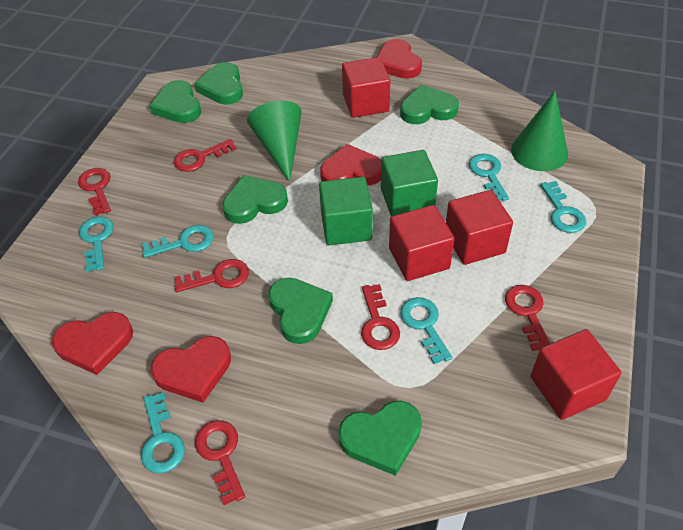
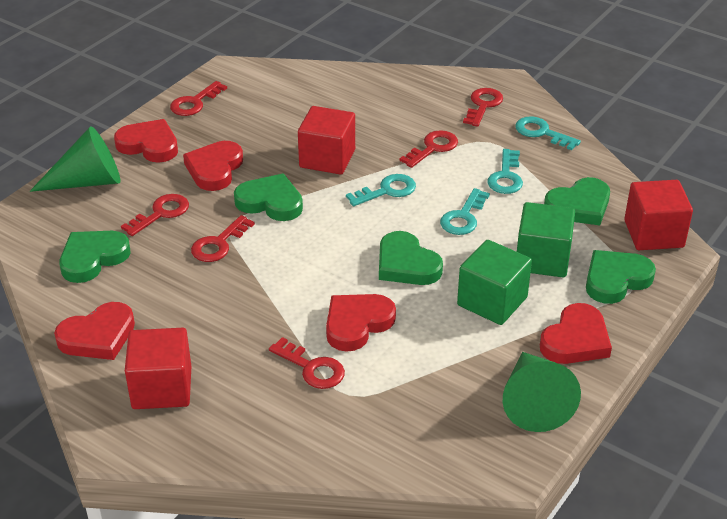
green heart: [149,80,201,123] [194,62,243,104] [222,175,288,224] [268,278,333,344] [338,401,422,476] [400,85,459,124] = 6 -> [59,231,131,283] [234,173,303,221] [379,231,443,285] [544,177,610,225] [586,250,656,304] = 5
red cube: [342,57,390,118] [389,205,455,281] [446,190,513,265] [531,329,621,420] = 4 -> [125,328,191,409] [298,106,355,175] [624,180,693,250] = 3
red heart: [52,312,133,375] [151,336,231,403] [320,144,381,185] [377,39,422,79] = 4 -> [54,302,135,360] [114,119,178,163] [183,141,243,191] [326,294,396,352] [540,303,612,364] = 5
turquoise key: [79,216,114,272] [141,392,185,473] [142,225,214,258] [400,297,452,364] [469,154,509,201] [540,181,586,233] = 6 -> [346,174,416,206] [440,188,490,235] [487,149,523,194] [515,116,581,150] = 4

